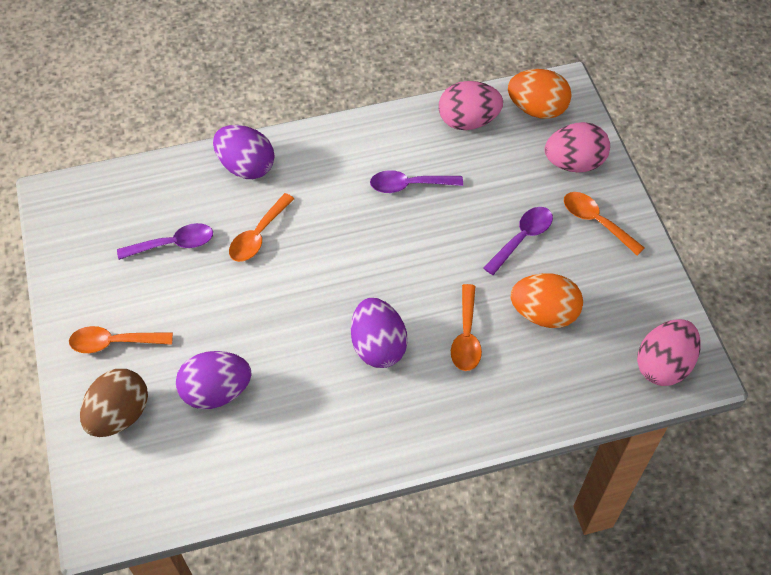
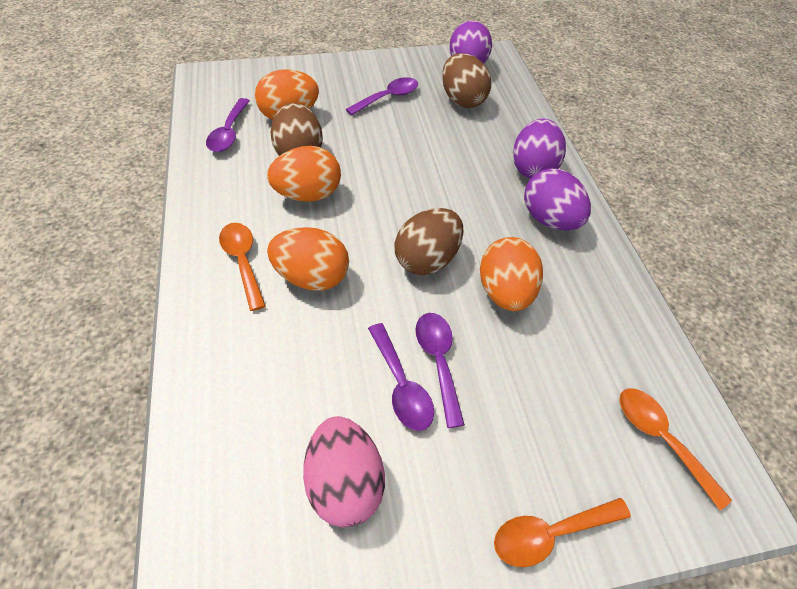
brown egg: [80,369,148,437] = 1 -> [270,103,323,156] [395,208,464,275] [442,53,491,108] = 3
orange egg: [508,69,572,119] [511,273,583,328] = 2 -> [255,69,319,120] [267,146,341,202] [267,227,349,291] [480,237,543,311] = 4
orange spoon: [69,326,173,353] [229,193,294,262] [451,284,482,371] [564,192,645,256] = 4 -> [219,223,266,311] [494,498,631,567] [619,388,732,510] = 3
pink egg: [439,81,503,130] [545,122,610,173] [637,319,701,386] = 3 -> [303,416,385,528] = 1
purple spoon: [117,223,213,260] [370,170,463,193] [483,207,553,275] = 3 -> [206,98,250,152] [346,77,418,116] [368,323,434,431] [415,313,465,428] = 4

